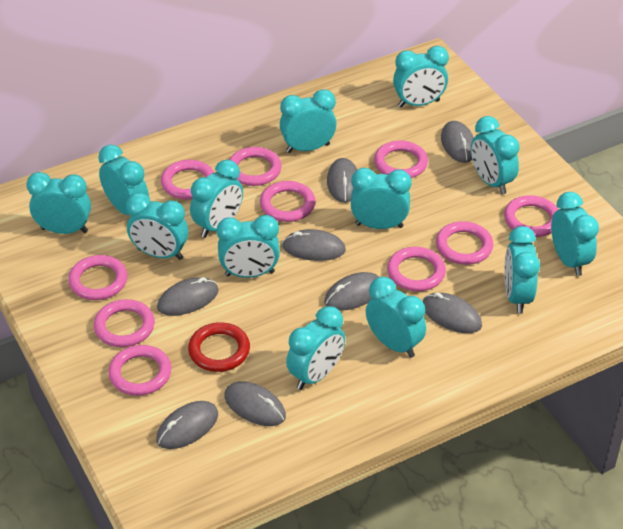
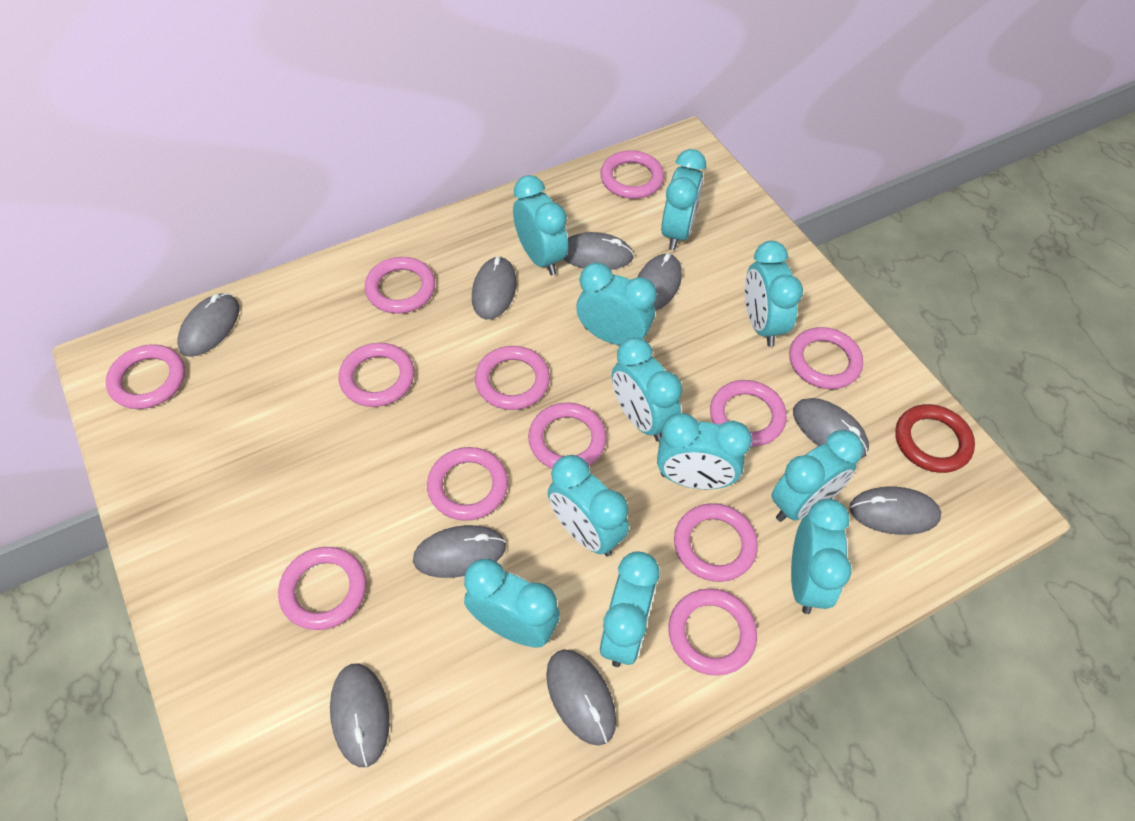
grey mouse: [156,401,218,449] [157,277,219,316] [224,381,286,426] [282,229,346,261] [324,272,379,311] [327,158,357,203] [423,292,482,333] [441,121,474,163] = 8 -> [177,294,239,357] [330,664,390,767] [413,525,506,578] [472,256,517,319] [546,649,616,746] [563,232,634,270] [638,253,682,311] [793,398,869,459] [849,487,941,535] = 9
pink ring: [68,255,128,300] [94,299,155,347] [108,345,171,396] [161,160,214,200] [229,147,282,186] [260,181,315,222] [374,140,428,178] [387,247,446,291] [436,221,493,265] [504,195,558,237] = 10 -> [106,344,185,409] [278,547,366,630] [339,343,414,407] [365,257,435,314] [427,447,508,521] [475,346,550,410] [528,402,607,469] [600,150,664,199] [669,588,757,676] [674,503,758,582] [710,380,787,447] [789,327,863,389] = 12
turquoise clock: [26,172,91,234] [98,144,149,215] [126,193,188,260] [190,160,243,238] [217,215,280,278] [280,89,337,153] [286,306,345,390] [351,168,412,229] [366,277,426,358] [393,46,449,107] [471,116,520,194] [504,226,540,313] [551,192,599,276] = 13 -> [464,559,560,648] [513,175,568,276] [548,455,629,556] [577,263,657,345] [600,551,660,667] [612,337,682,441] [657,413,752,489] [661,149,706,250] [745,241,803,347] [772,430,863,522] [791,499,851,614] = 11

